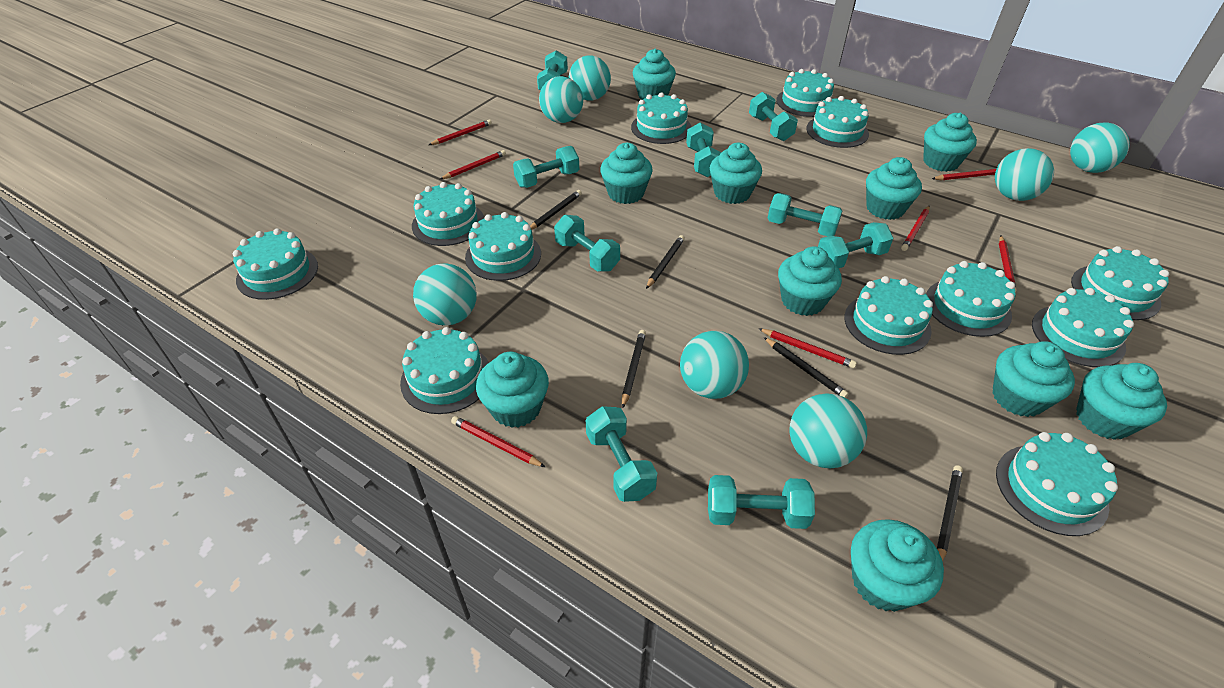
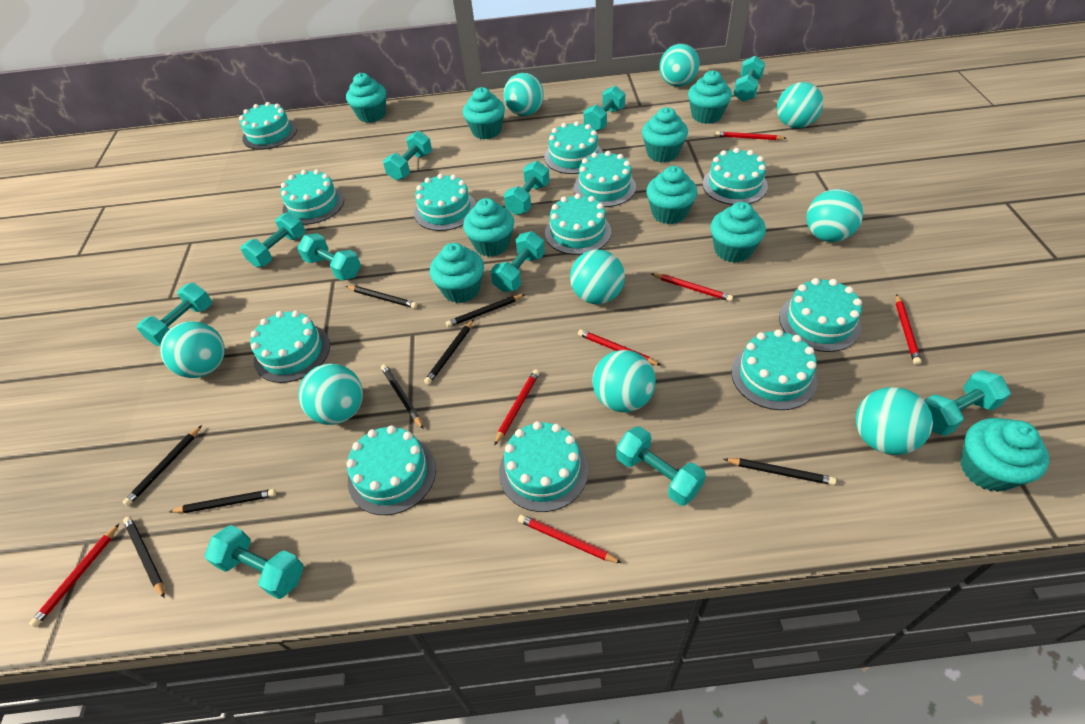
black pencil: [530,190,582,230] [622,330,646,408] [646,235,685,289] [764,337,849,398] [937,465,963,562] = 5 -> [122,425,202,506] [123,516,165,598] [169,489,276,513] [346,286,417,308] [381,364,424,429] [424,319,474,385] [446,294,525,327] [724,458,836,485] = 8
turquoise ball: [413,263,477,326] [539,76,583,123] [569,55,611,101] [680,331,749,399] [789,393,867,468] [995,148,1054,201] [1070,122,1130,173] = 7 -> [160,321,225,378] [298,363,363,425] [504,73,544,116] [570,250,625,304] [592,350,656,412] [660,44,700,87] [777,82,823,128] [806,189,863,242] [856,387,933,455] = 9
turquoise cupcake: [476,351,549,428] [600,143,653,204] [633,49,676,100] [710,143,762,204] [778,246,842,316] [851,519,944,612] [866,157,922,220] [923,113,977,172] [993,341,1075,417] [1076,363,1167,440] = 10 -> [346,73,386,123] [430,243,484,303] [463,87,505,139] [463,198,514,257] [642,107,688,162] [646,166,697,224] [688,70,732,124] [710,202,766,263] [960,418,1049,492] = 9
turquoise dumbbell: [513,146,579,188] [537,50,568,91] [554,215,620,271] [586,406,657,502] [686,122,721,177] [708,475,815,529] [749,92,798,141] [767,193,843,236] [818,222,893,269] = 9 -> [137,283,212,346] [205,525,304,599] [241,212,305,267] [297,234,361,281] [383,131,432,181] [490,231,545,292] [504,161,550,215] [584,86,625,131] [616,426,706,506] [733,56,765,102] [924,370,1011,436] = 11

